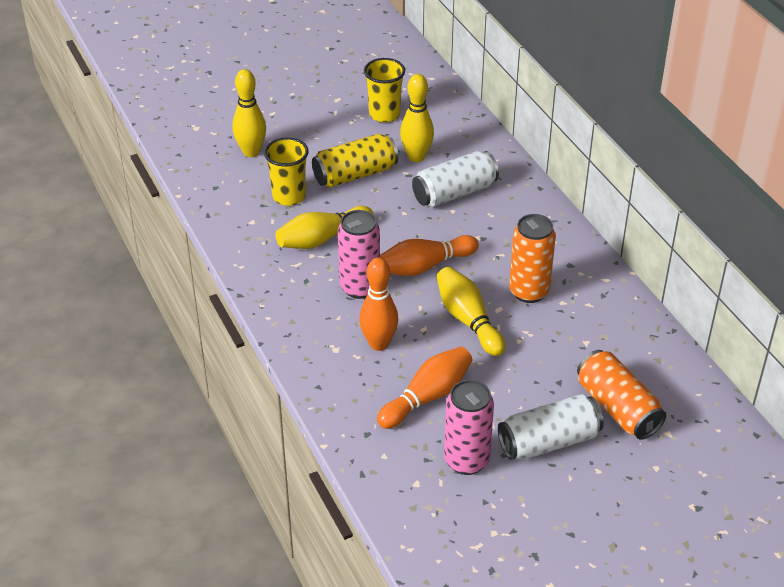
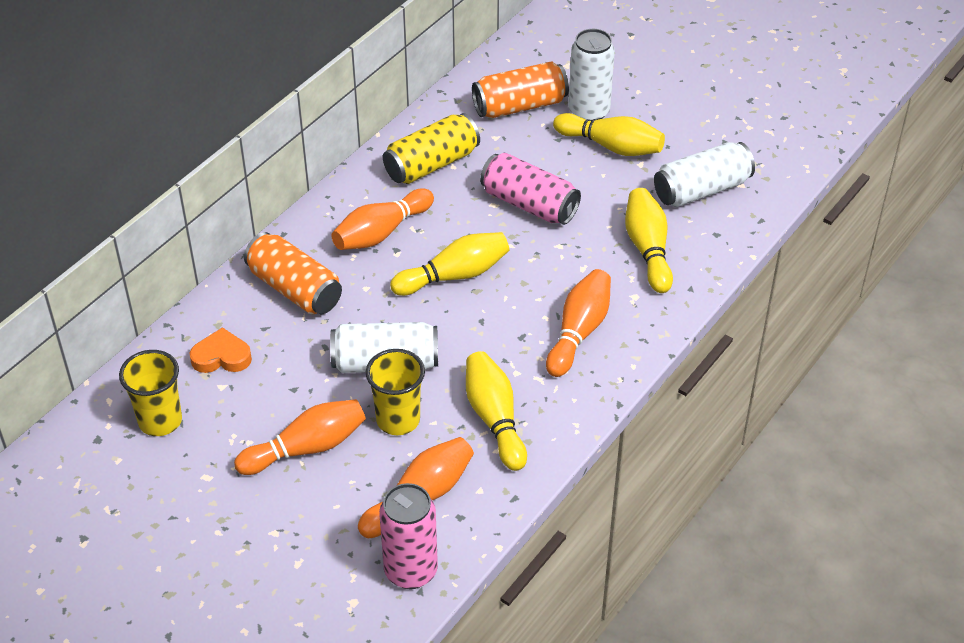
orange bowling pin: [359,258,399,351] [377,346,472,429] [380,235,479,276] = 3 -> [234,399,366,475] [332,188,434,250] [358,437,474,538] [546,269,611,377] = 4
orange heart: none = 0 -> [190,327,252,373] = 1
white can: [412,151,499,207] [498,394,604,460] = 2 -> [330,322,438,373] [569,29,615,121] [654,142,755,207] = 3

